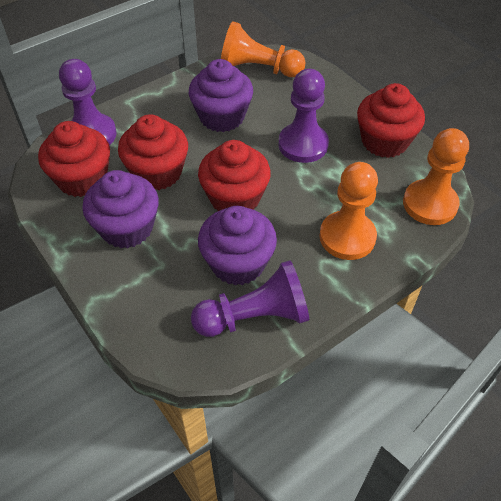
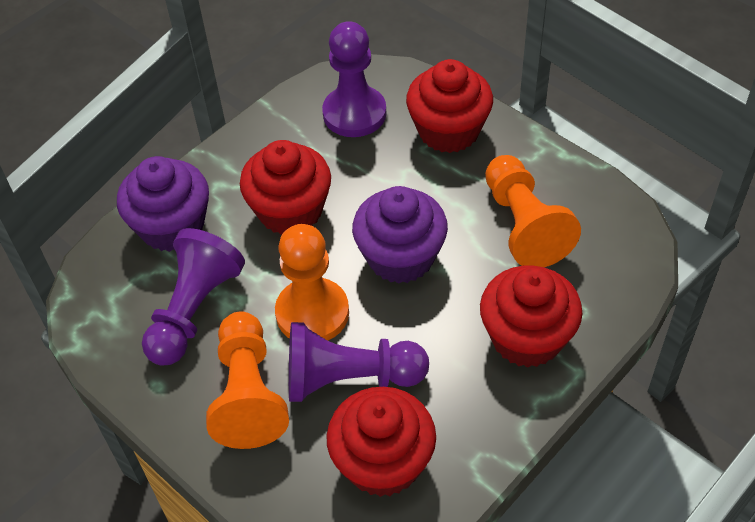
purple cupcake: [82,170,159,248] [189,59,253,132] [198,206,277,285] = 3 -> [117,156,209,252] [352,186,448,284] = 2

